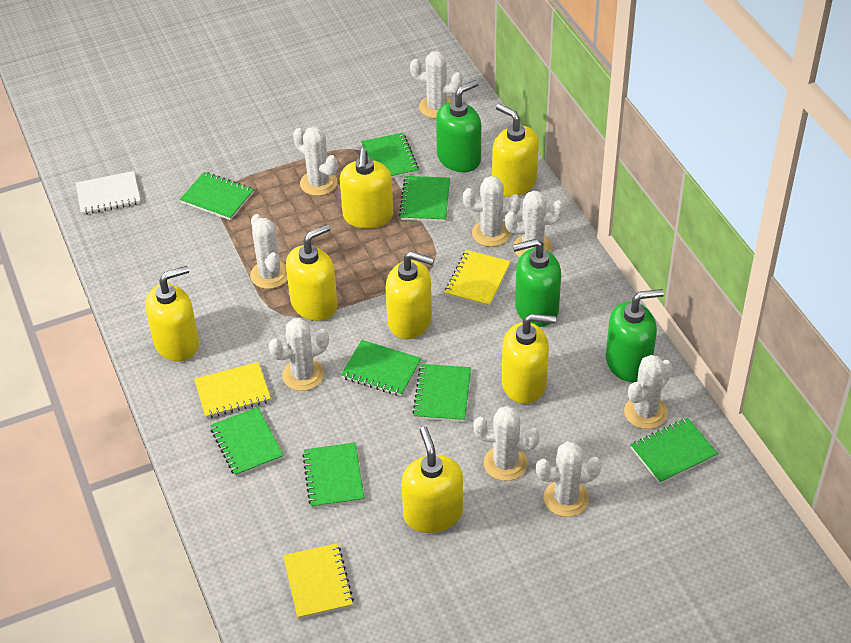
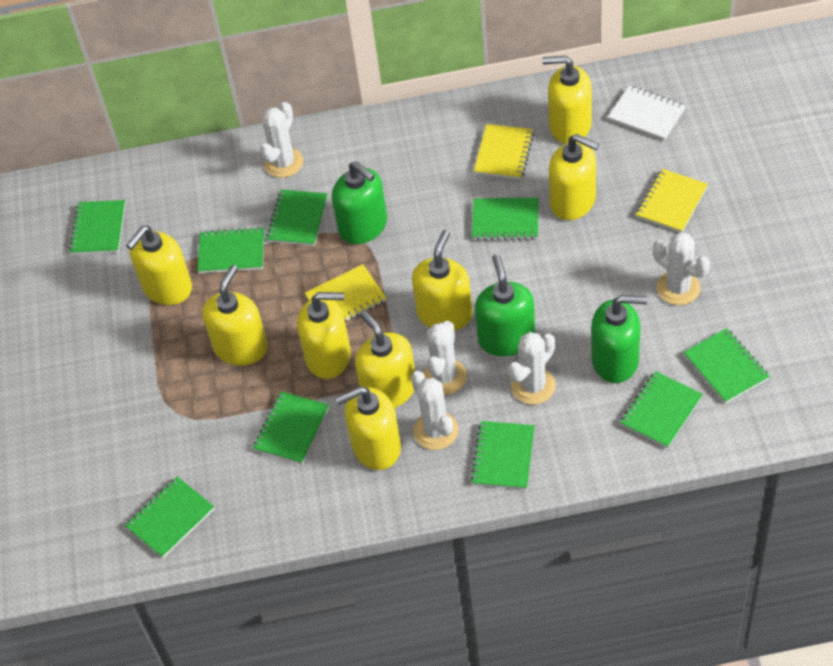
green notebook: [180,172,254,220] [210,407,284,477] [302,443,364,508] [341,340,421,397] [361,133,419,178] [399,176,450,222] [413,364,471,422] [630,418,718,484] = 8 -> [69,200,126,255] [125,477,215,558] [197,227,264,273] [253,391,329,464] [266,190,328,246] [471,421,535,490] [472,198,539,240] [620,371,703,449] [684,328,770,403] = 9
white cactus: [250,214,288,289] [269,318,329,391] [293,126,338,196] [410,51,462,119] [463,176,521,247] [474,406,540,481] [505,191,564,258] [536,441,602,517] [624,355,672,429] = 9 -> [260,102,303,178] [411,371,459,450] [423,321,467,395] [508,332,556,404] [653,232,710,305] = 5
yellow soap dispenser: [145,266,199,362] [286,224,338,321] [340,148,393,229] [386,251,434,339] [401,426,463,533] [492,104,539,197] [502,314,556,404] = 7 -> [126,226,192,305] [202,265,268,365] [297,292,351,379] [335,386,401,470] [355,310,415,408] [412,230,473,331] [542,56,592,143] [549,134,599,220] = 8

